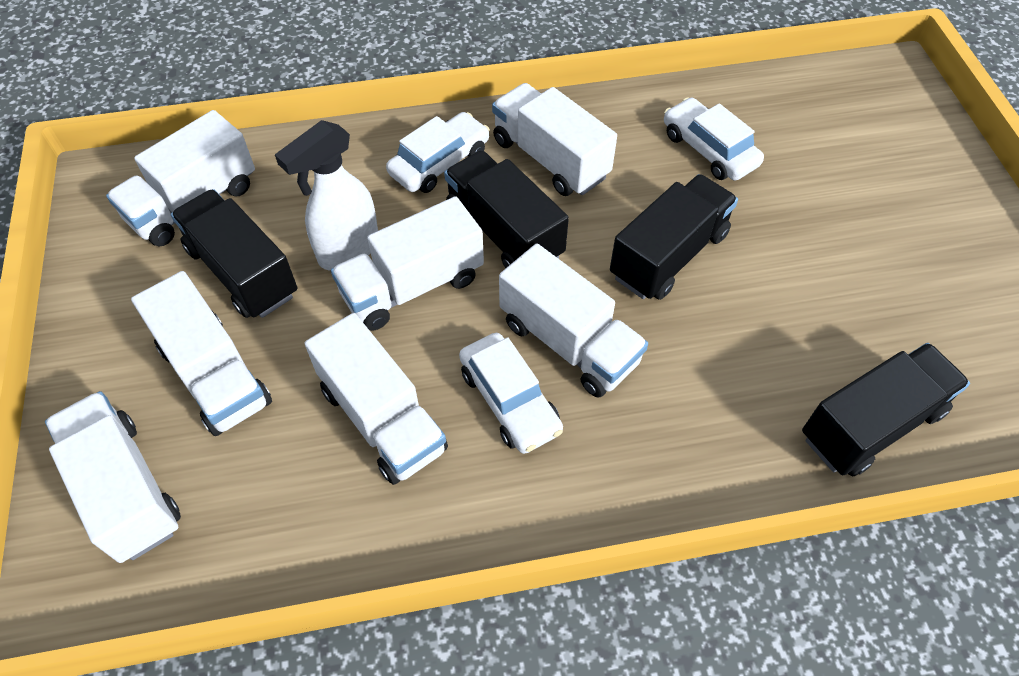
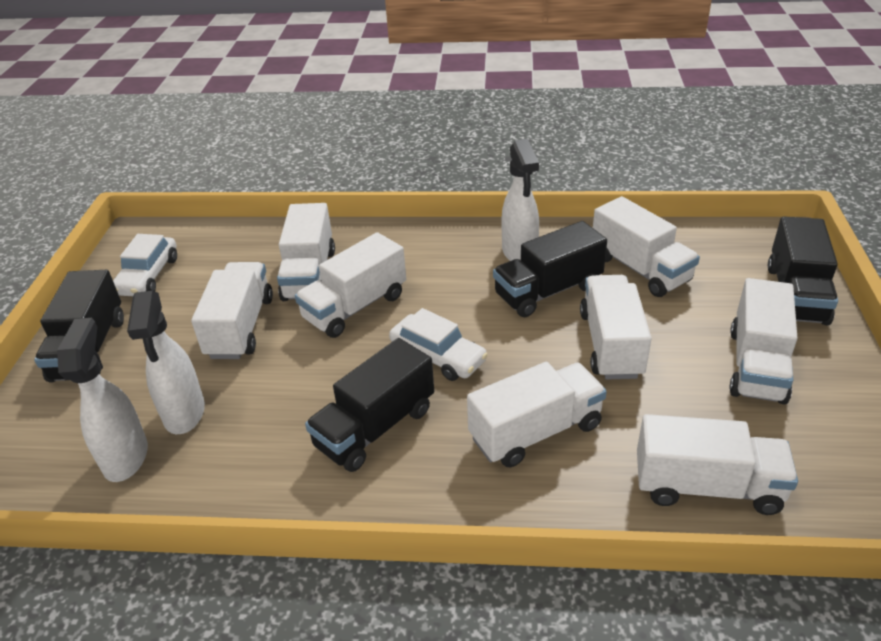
white car: [386,112,490,193] [459,333,563,454] [664,97,764,181] = 3 -> [113,234,177,296] [389,308,488,381] = 2
white spray bottle: [275,120,378,271] = 1 -> [57,318,148,482] [127,291,205,434] [501,139,539,261] = 3
white truck: [45,391,181,563] [106,110,255,246] [131,271,272,436] [305,313,448,485] [331,196,484,331] [492,83,617,196] [499,244,648,398] = 7 -> [191,262,273,359] [277,203,335,301] [295,232,406,338] [467,362,607,467] [580,275,652,380] [593,196,700,297] [637,414,798,515] [729,278,798,405] = 8

